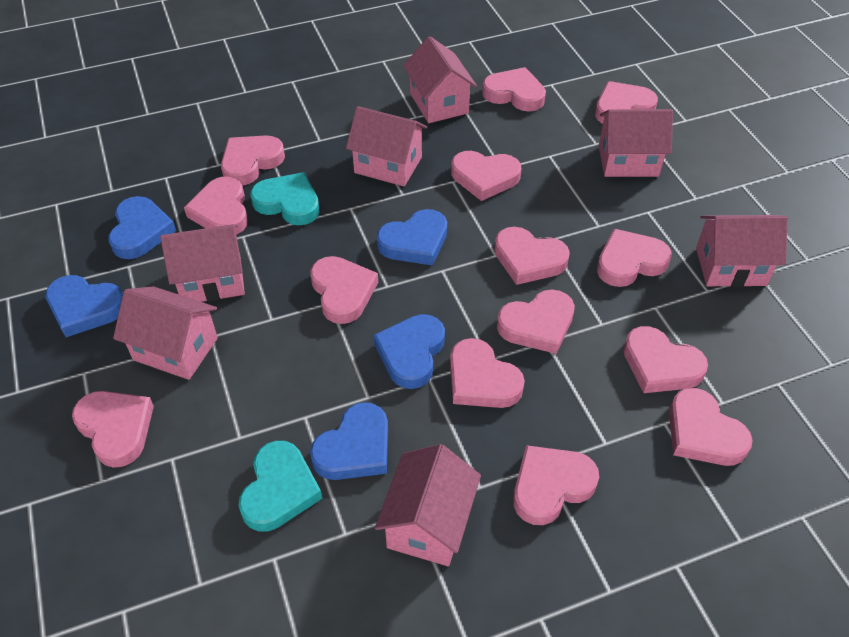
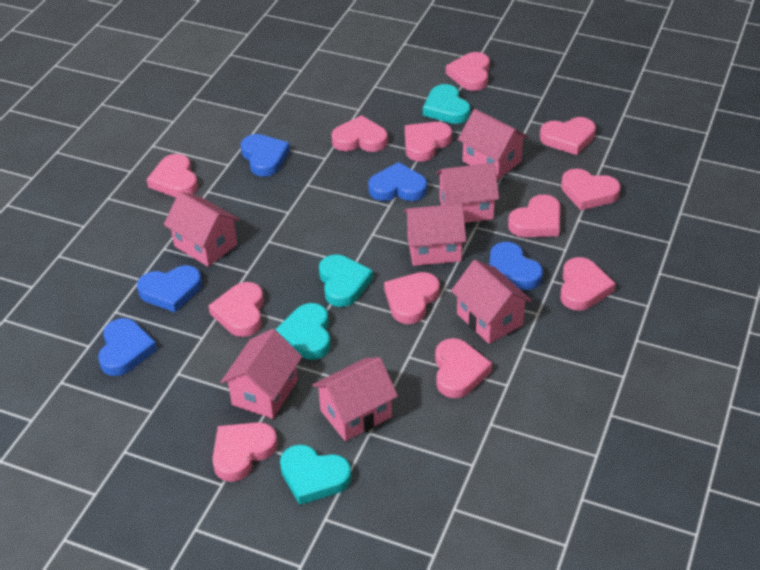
pink heart: [72,391,154,468] [184,177,248,235] [221,135,285,185] [310,256,378,324] [450,338,525,408] [451,151,522,201] [482,67,546,112] [494,227,570,285] [497,289,575,354] [513,445,599,525] [595,81,658,124] [597,229,672,287] [623,326,708,393] [669,388,753,466] = 14 -> [147,154,198,197] [208,282,264,337] [212,422,278,482] [331,115,388,152] [384,272,440,324] [405,122,452,162] [435,338,492,398] [446,52,490,91] [508,194,560,237] [540,117,596,155] [560,257,616,311] [561,169,621,210] = 12
turquoise heart: [238,441,322,531] [250,172,320,225] = 2 -> [275,303,331,360] [280,445,352,505] [319,255,373,307] [423,84,470,124] = 4

